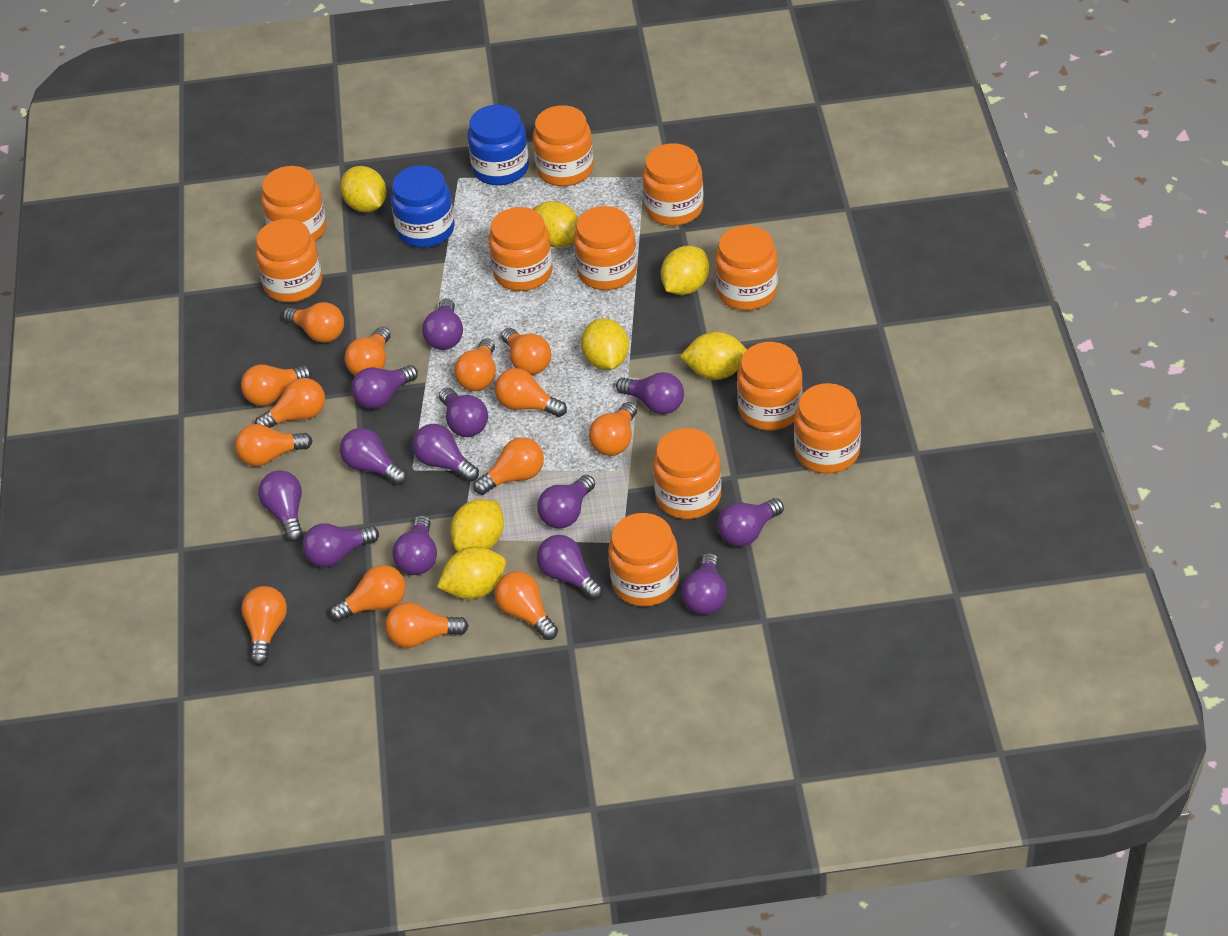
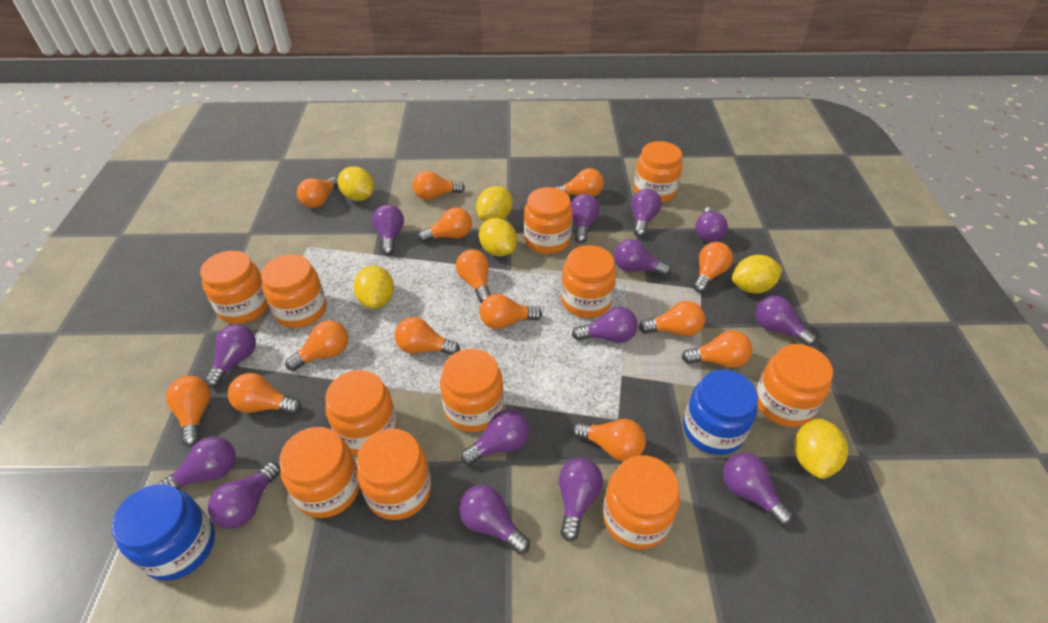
purple light bulb: [258,470,303,542] [302,523,379,568] [340,428,407,485] [351,365,418,409] [392,515,437,575] [412,424,479,482] [422,298,463,350] [439,388,488,437] [537,475,595,529] [537,535,603,600] [616,372,684,415] [681,553,727,615] [717,498,784,547] = 13 -> [158,436,236,489] [204,324,256,387] [208,462,280,529] [373,204,404,255] [459,485,530,554] [460,409,529,465] [559,458,603,541] [571,194,600,243] [572,307,638,343] [614,239,671,276] [631,189,662,237] [695,207,728,242] [723,453,793,526] [756,296,817,346] = 14
yellow lemon: [340,166,386,212] [437,547,506,599] [450,499,504,552] [532,201,578,248] [581,318,629,370] [661,246,709,295] [680,332,747,380] = 7 -> [338,166,374,201] [353,266,394,309] [476,186,513,221] [479,218,517,256] [732,255,783,293] [794,418,848,479] = 6

